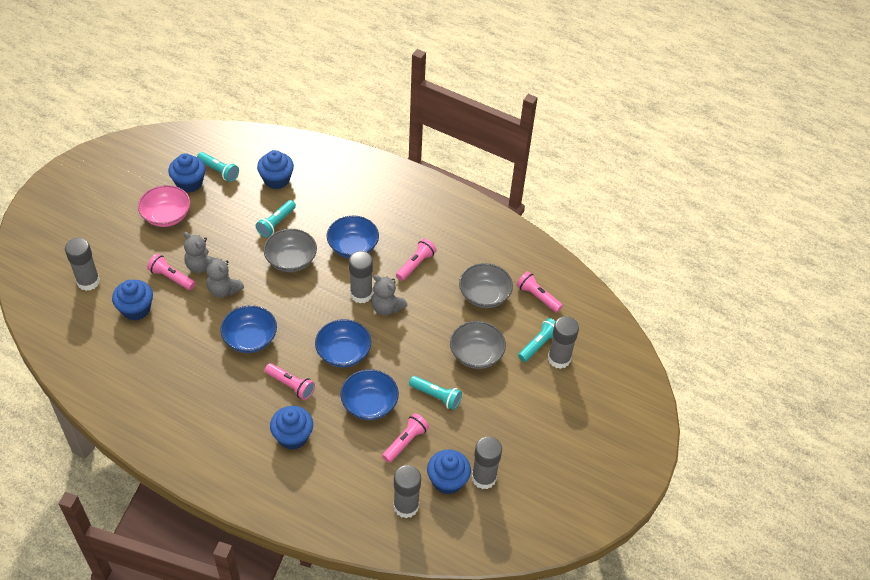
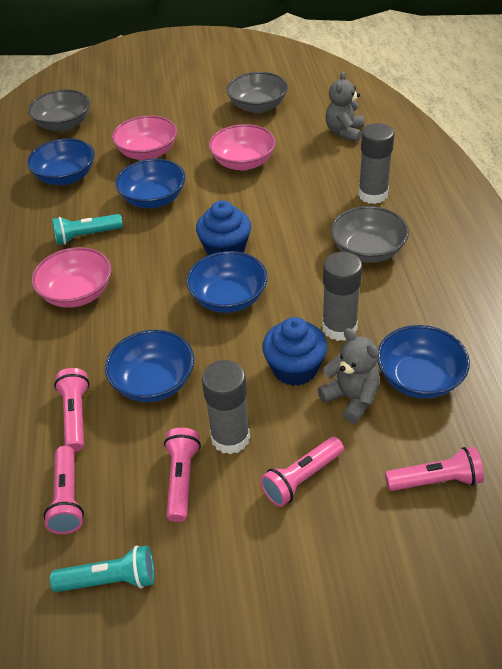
blue bowl: [220,305,277,353] [315,319,371,367] [327,215,379,258] [340,369,399,420] = 4 -> [27,138,95,185] [105,330,194,402] [115,159,186,208] [186,251,268,313] [377,325,470,399] = 5
blue cupcake: [112,280,153,321] [168,153,206,192] [257,150,294,189] [270,406,313,450] [427,449,471,494] = 5 -> [196,200,251,255] [262,317,327,386] = 2
grey glue stick: [65,238,100,291] [349,251,373,303] [393,465,421,518] [472,436,502,489] [548,316,579,369] = 5 -> [202,360,250,454] [322,252,362,341] [358,123,394,204] = 3
grey teddy bear: [184,232,219,273] [205,257,244,297] [371,275,407,315] = 3 -> [317,328,380,424] [326,72,364,142] = 2
pink bowl: [138,185,190,227] = 1 -> [32,247,111,308] [112,115,177,160] [209,124,276,171] = 3
turquoise flashlight: [197,152,239,182] [256,200,296,237] [409,376,462,410] [518,318,556,362] = 4 -> [50,545,154,592] [52,214,123,245] = 2

